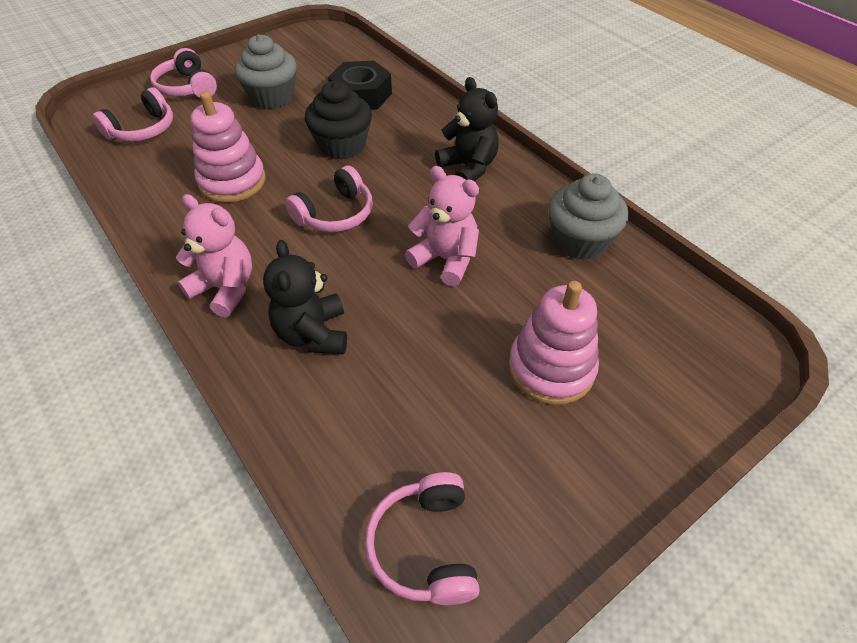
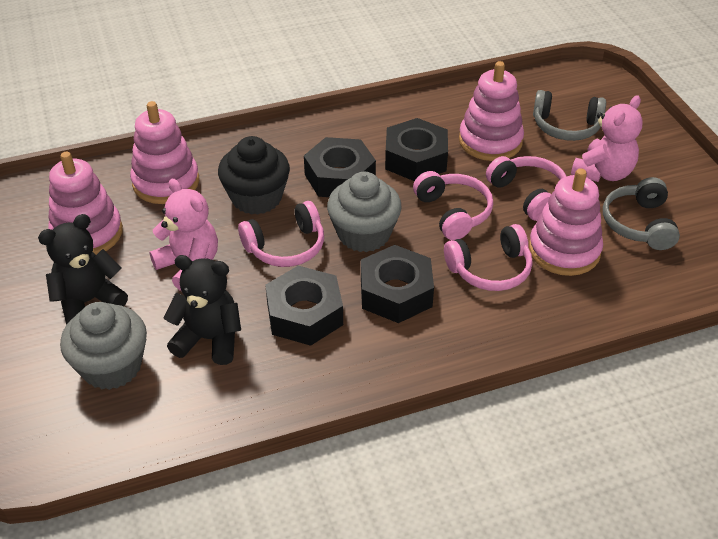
black nut: [328,61,392,110] = 1 -> [265,266,343,346] [304,137,376,197] [361,245,434,323] [385,118,448,181] = 4
grey headphones: none = 0 -> [533,90,606,141] [603,177,680,250] = 2
pink stacking toy: [191,92,266,203] [508,281,599,405] = 2 -> [48,152,123,255] [130,101,199,204] [459,61,524,161] [529,168,603,276] = 4

